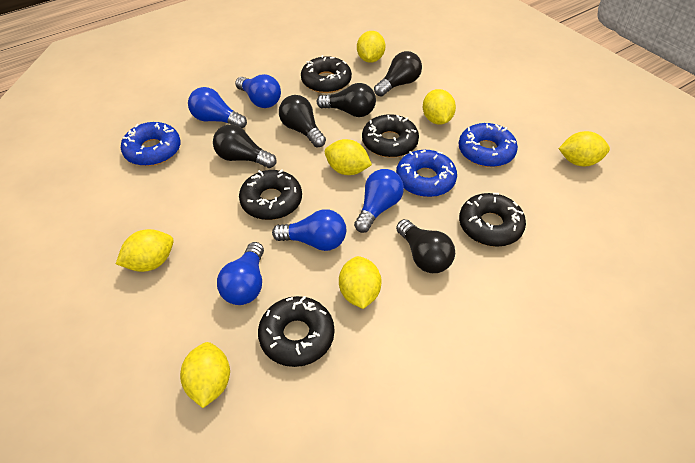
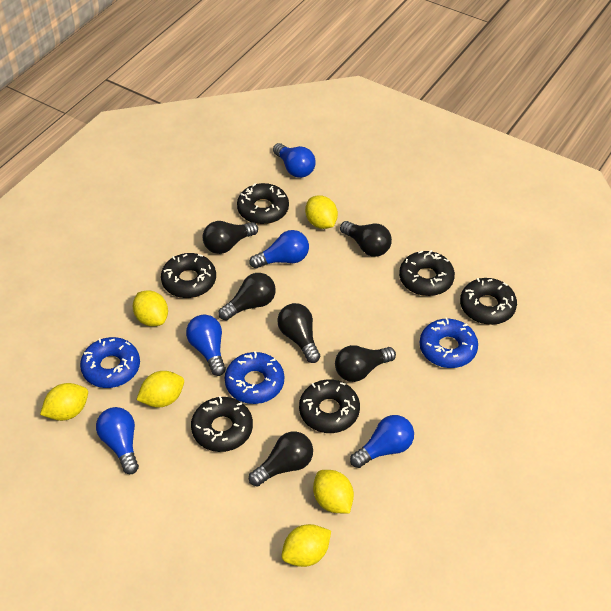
black donut: [239,169,302,220] [258,296,334,367] [301,55,352,93] [362,114,419,158] [459,193,526,247] = 5 -> [161,253,216,298] [191,396,253,452] [237,183,289,224] [299,379,360,433] [399,250,455,296] [460,278,517,325] = 6
black light bulb: [213,124,277,168] [279,95,326,147] [317,83,376,117] [374,51,422,97] [396,219,455,273] = 5 -> [203,221,258,254] [218,273,276,320] [249,432,313,487] [277,303,320,363] [335,345,396,382] [340,221,392,257] = 6
yellow lemon: [116,229,174,272] [180,342,230,408] [325,139,372,175] [339,256,382,309] [357,31,386,63] [423,89,456,125] [558,131,610,167] = 7 -> [40,383,88,421] [133,290,168,327] [136,371,184,408] [281,524,331,567] [305,195,338,229] [313,470,354,514] = 6

